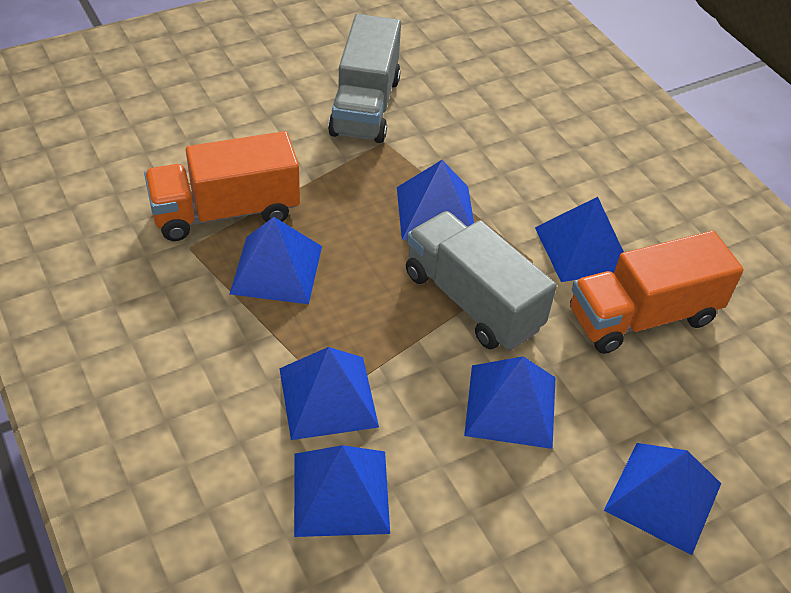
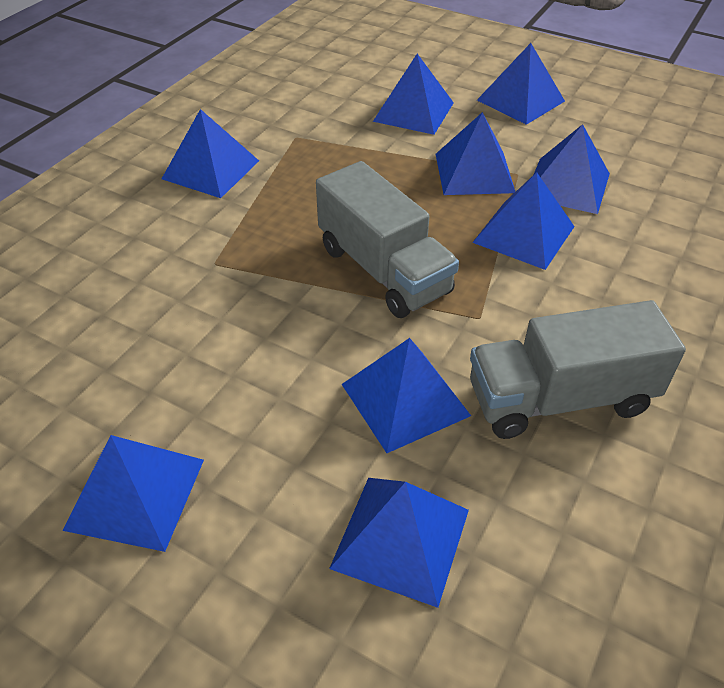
blue pyramid: [230,217,322,304] [279,347,379,440] [294,445,390,537] [397,160,474,240] [464,356,556,449] [535,197,624,282] [604,443,721,555] = 7 -> [62,435,204,552] [162,109,259,198] [329,478,469,608] [342,338,471,453] [373,54,454,135] [436,112,515,195] [472,172,575,270] [477,43,565,125] [534,124,610,214] = 9
orange truck: [144,131,300,241] [570,231,744,354] = 2 -> none = 0

